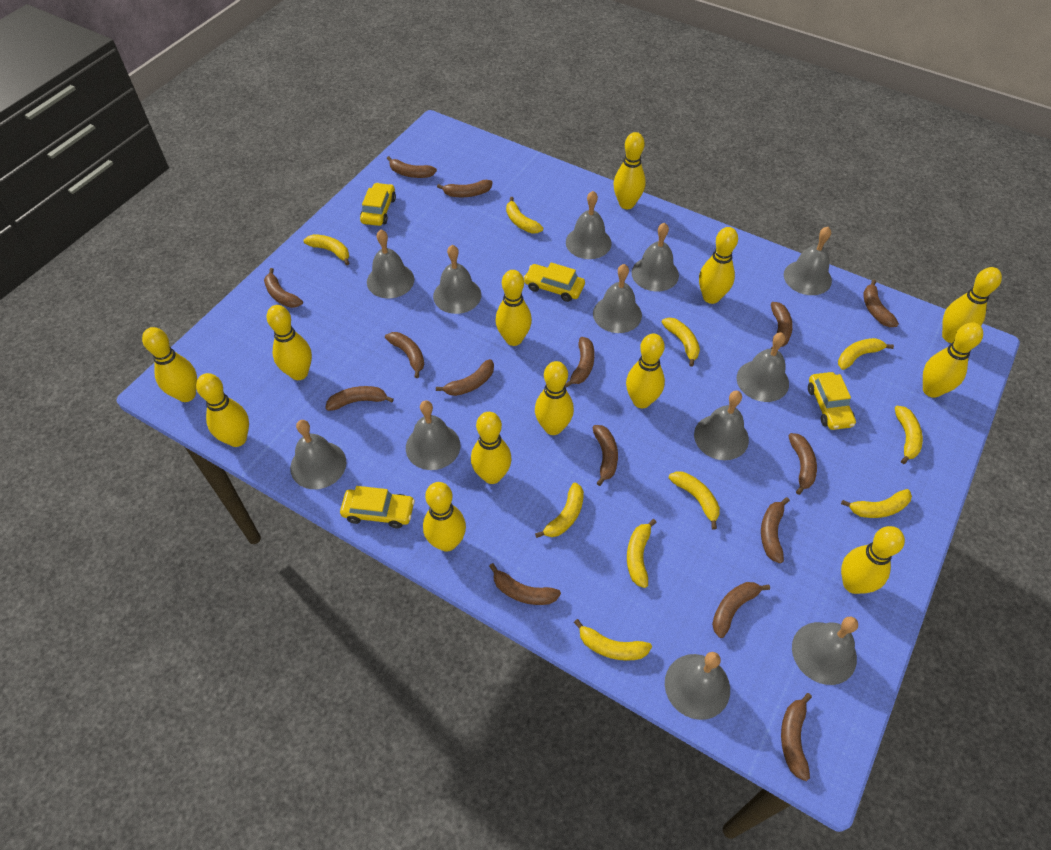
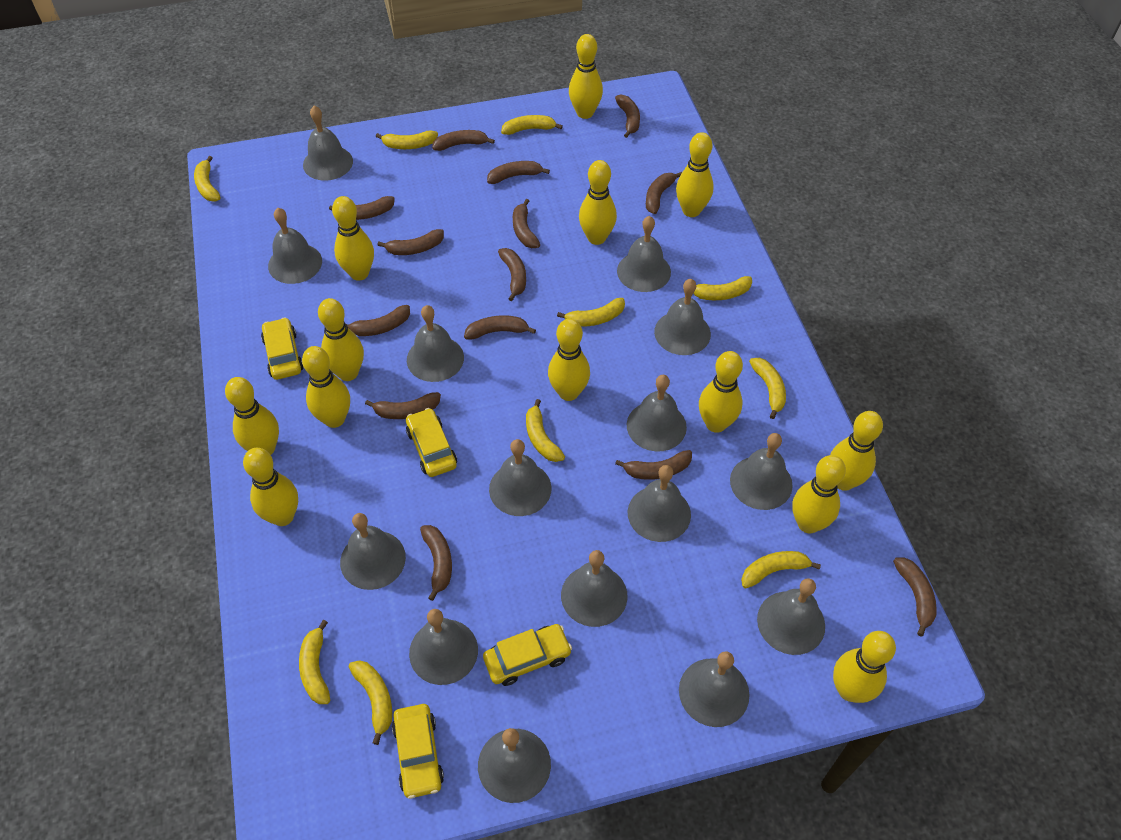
brown banana: [264,268,303,308] [325,386,394,411] [385,332,424,378] [387,156,437,178] [436,359,494,396] [437,180,492,197] [489,563,561,605] [565,337,595,388] [592,425,618,486] [712,582,770,638] [761,497,790,563] [771,302,793,349] [781,693,812,781] [788,433,817,495] [863,279,899,327] = 15 -> [329,196,395,220] [346,305,410,336] [365,392,441,419] [378,229,444,255] [420,525,452,601] [432,130,495,151] [464,315,536,339] [487,161,550,184] [498,248,526,301] [513,199,540,248] [615,95,640,138] [615,450,692,480] [646,172,682,214] [893,557,937,637] = 14
grey bell: [290,420,346,489] [367,230,414,298] [406,400,460,470] [433,245,481,314] [566,191,612,259] [593,264,642,333] [632,223,679,291] [665,652,730,720] [694,391,749,460] [737,332,789,402] [784,227,832,295] [792,617,858,685] = 12 -> [268,208,322,284] [303,106,353,181] [340,513,406,590] [407,305,464,382] [409,609,478,685] [478,728,551,803] [489,439,551,516] [561,550,628,627] [617,216,671,292] [627,375,687,451] [628,465,691,542] [654,279,711,355] [679,651,749,727] [730,433,793,510] [757,578,825,655] = 15

